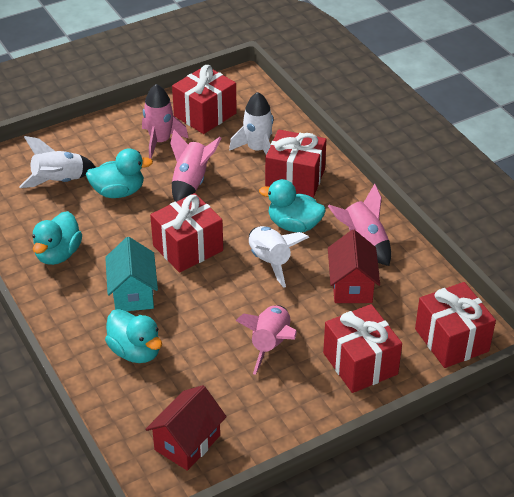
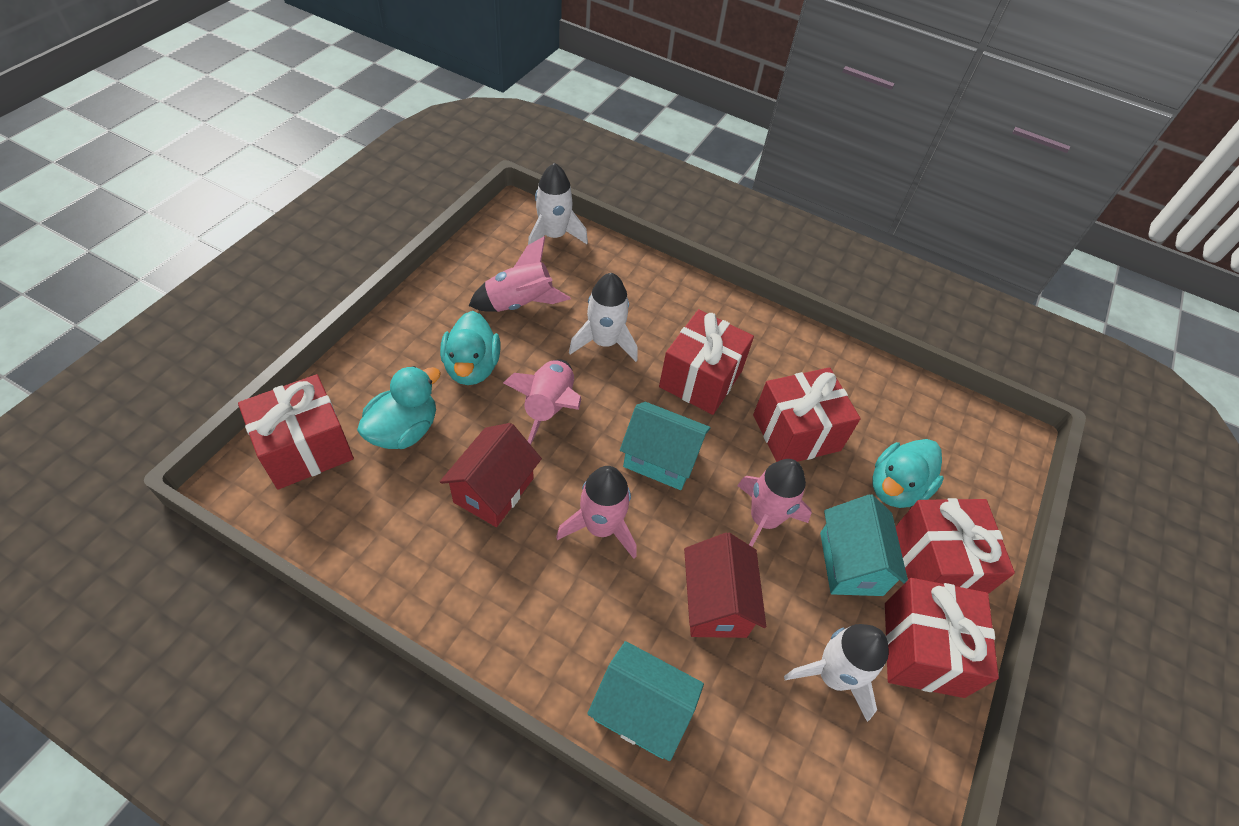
turquoise duck: [32,211,82,265] [86,148,153,198] [105,309,162,363] [259,179,326,232] = 4 -> [357,366,441,449] [440,311,500,385] [872,439,944,508] = 3
turquoise house: [105,237,158,311] = 1 -> [587,641,704,761] [620,402,711,490] [820,494,908,596] = 3

